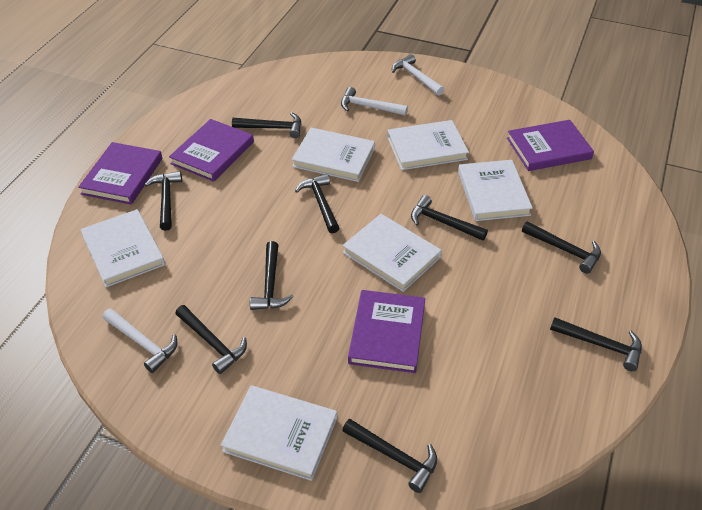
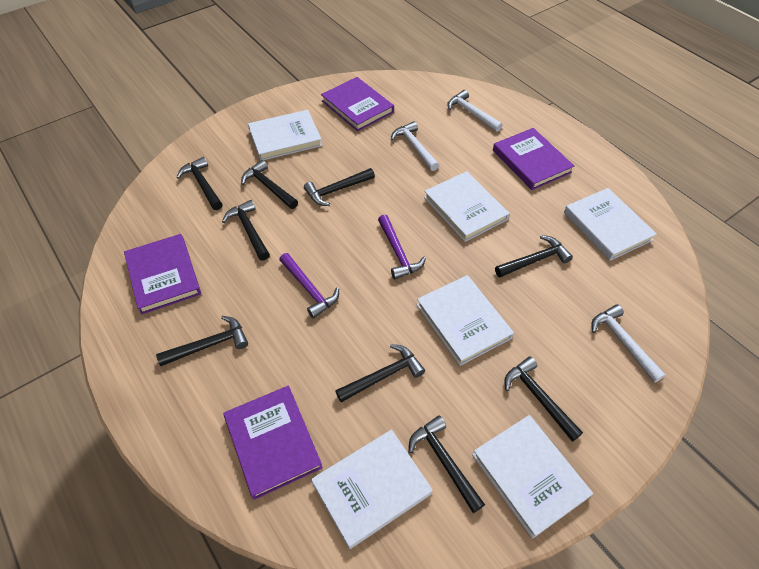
purple hammer: none = 0 -> [279,253,339,319] [378,215,426,279] = 2

